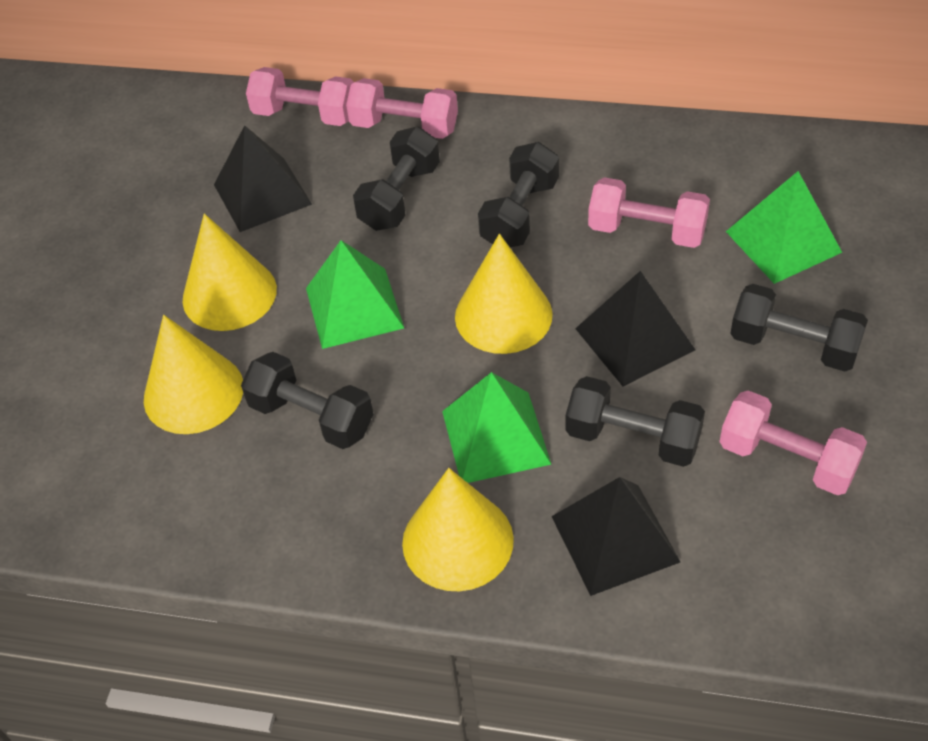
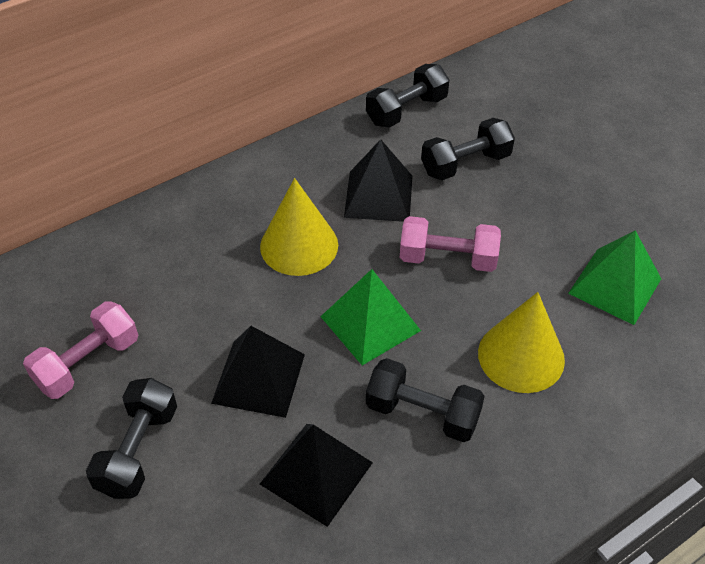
black dumbbell: [241,352,373,449] [353,126,440,231] [478,142,559,247] [565,376,705,467] [730,284,868,371] = 5 -> [86,378,177,499] [366,64,450,128] [366,358,485,442] [421,118,515,180] = 4
green pyramid: [306,240,404,349] [442,372,552,483] [726,171,842,284] = 3 -> [320,269,421,365] [568,230,661,325] = 2
pink dumbbell: [246,67,354,126] [346,78,458,139] [588,177,710,248] [720,390,867,495] = 4 -> [23,301,138,399] [400,216,501,272] = 2
yellow cone: [144,315,243,434] [183,214,277,331] [402,468,514,591] [455,234,553,354] = 4 -> [260,178,338,276] [478,292,565,393] = 2

